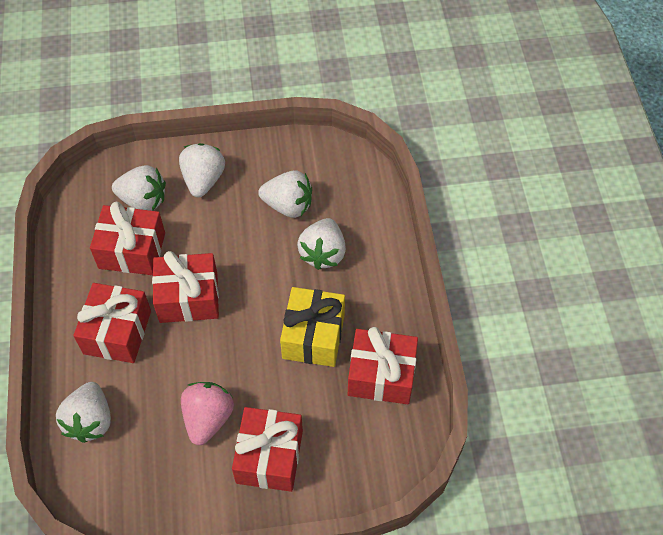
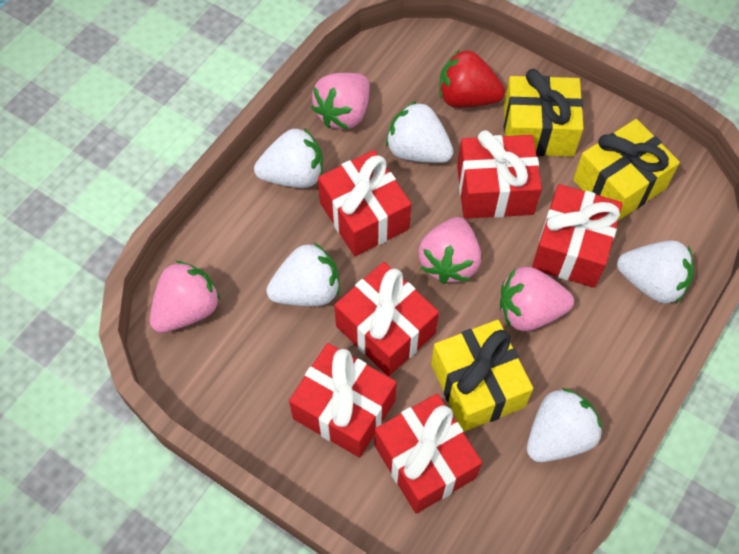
pink strawberry: [181,382,234,445] = 1 -> [150,261,221,333] [311,73,369,130] [418,217,481,284] [500,267,574,331] = 4
red gift: [74,283,151,363] [90,202,165,275] [152,251,219,323] [232,407,303,492] [348,327,418,404] = 5 -> [289,343,397,458] [318,150,411,256] [334,262,439,376] [375,394,482,514] [457,130,542,219] [532,184,623,288] = 6
red strawberry: none = 0 -> [439,49,505,108] = 1
yellow gift: [280,287,345,367] = 1 -> [431,320,533,432] [504,69,584,157] [573,119,680,221] = 3

